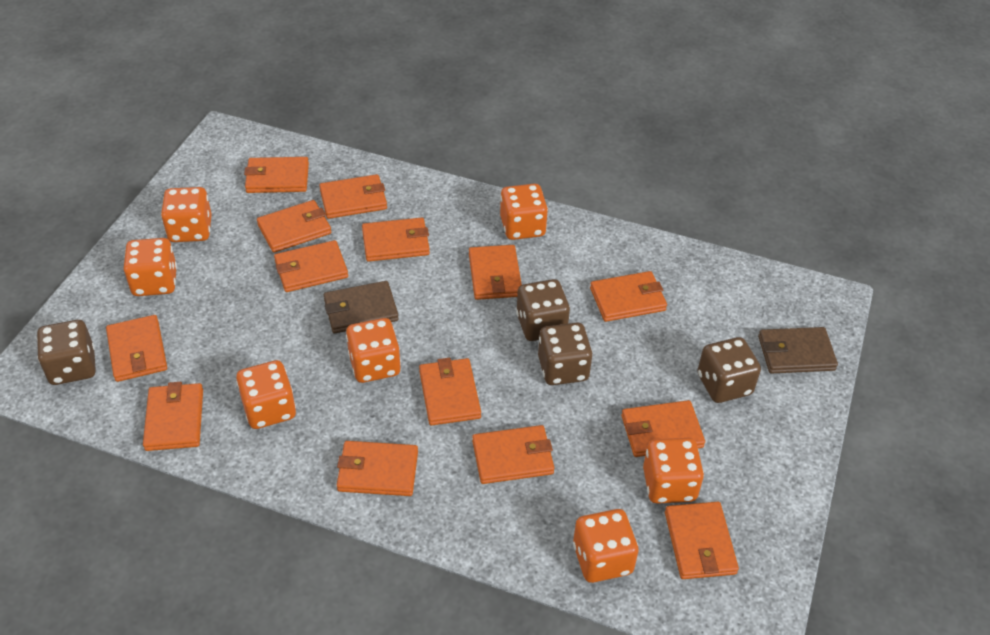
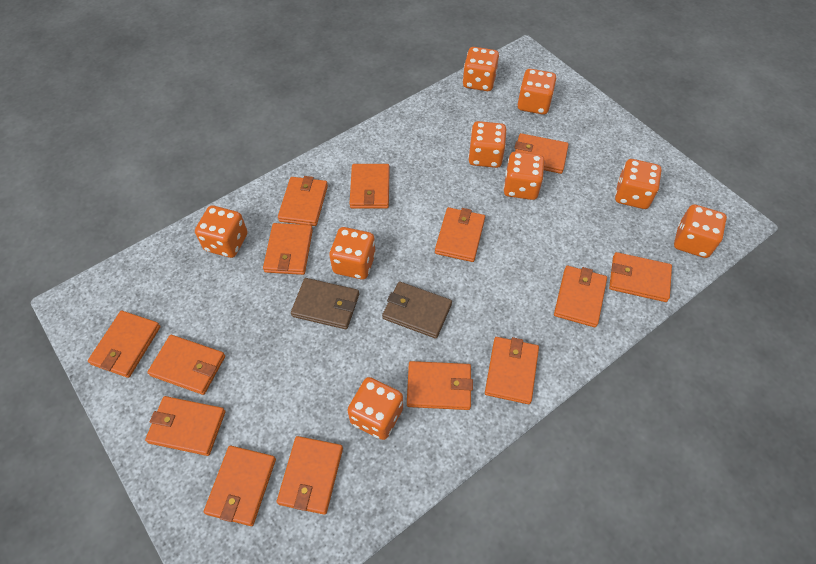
brown dice: [37,320,96,385] [516,279,570,341] [538,323,593,385] [697,337,761,403] = 4 -> none = 0
orange dice: [124,238,177,296] [161,187,212,242] [236,360,296,429] [346,318,401,383] [500,184,548,240] [573,509,638,583] [643,438,704,504] = 7 -> [195,206,248,258] [329,227,376,280] [347,377,403,440] [463,47,499,91] [468,121,507,168] [503,152,545,200] [517,69,556,115] [615,159,662,209] [674,204,727,258] = 9

